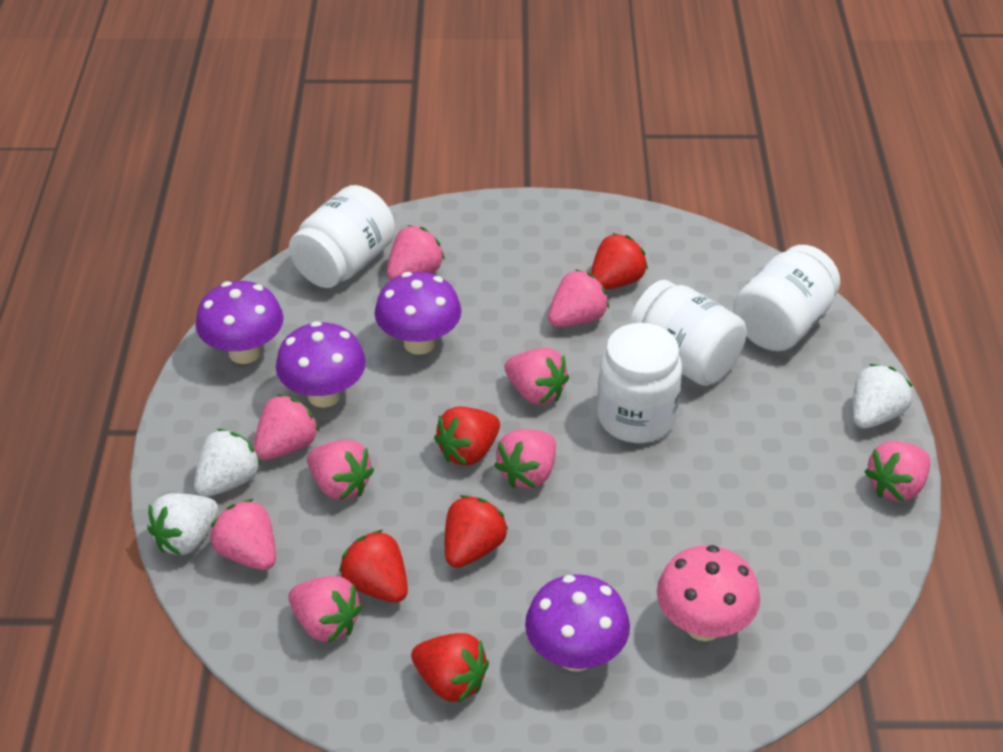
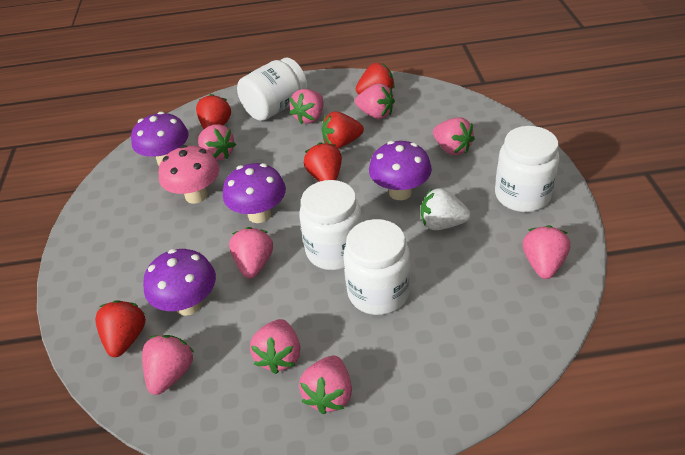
white strawberry: [147,493,218,555] [194,429,261,497] [853,364,913,428] = 3 -> [421,188,471,230] = 1

